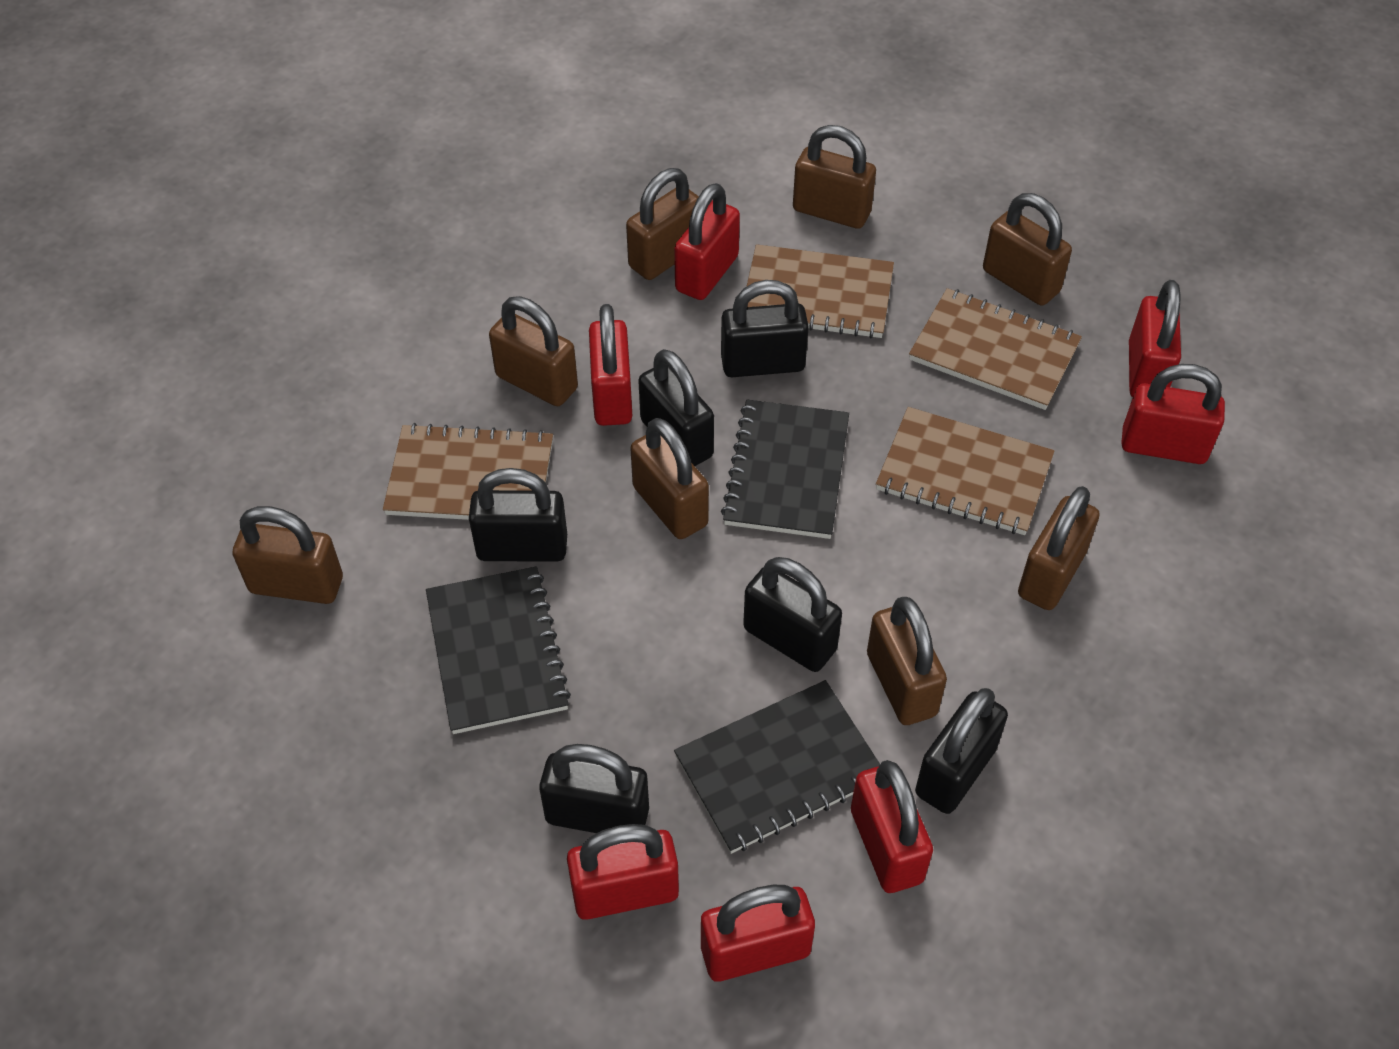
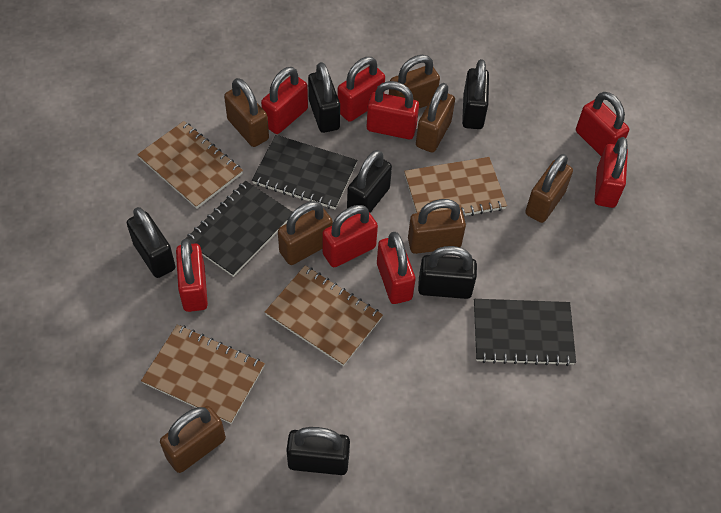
brown padlock: [233,506,343,604] [489,296,578,406] [626,168,699,280] [630,418,709,539] [793,125,876,229] [867,597,947,725] [983,193,1072,306] [1018,486,1100,610] = 8 -> [160,406,226,473] [224,78,269,147] [278,201,333,265] [389,55,440,108] [408,199,466,254] [416,83,455,153] [525,154,573,223] = 7
red padlock: [567,824,679,920] [589,304,632,426] [674,183,740,300] [701,885,815,982] [851,760,933,893] [1121,364,1225,464] [1129,280,1181,397] = 7 -> [176,239,208,312] [261,67,308,134] [322,205,378,267] [337,57,385,122] [367,81,419,139] [377,232,415,304] [576,92,629,156] [595,137,628,208] = 8

